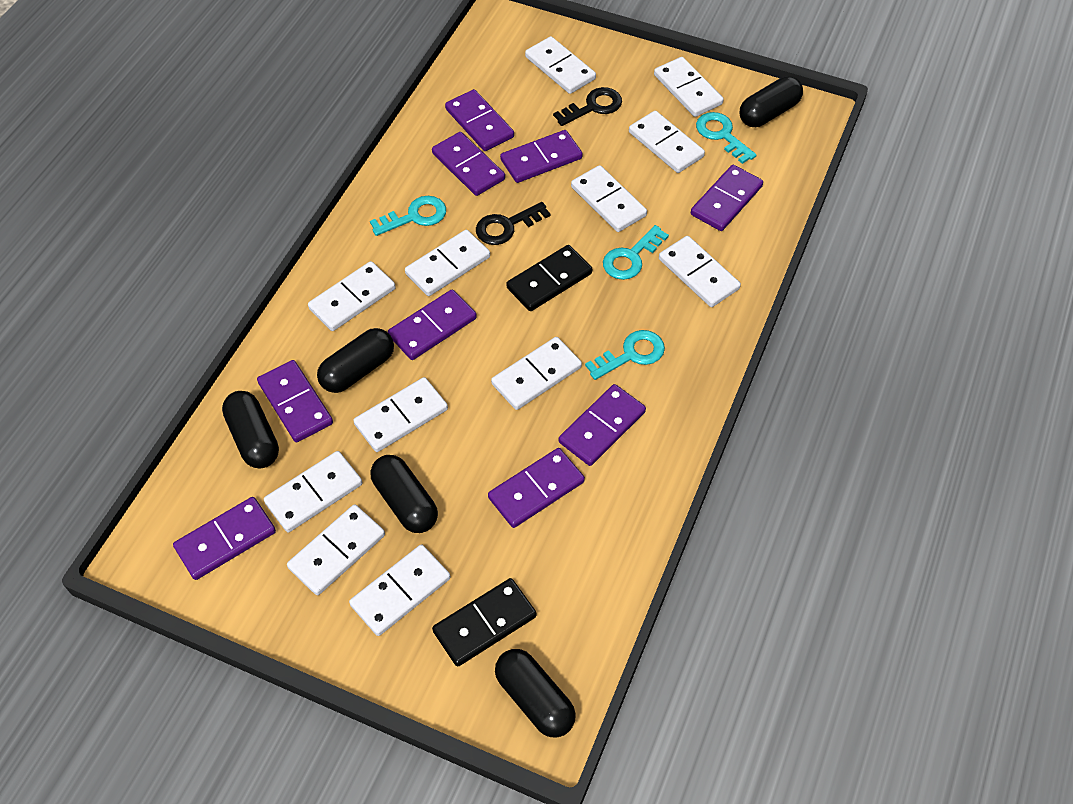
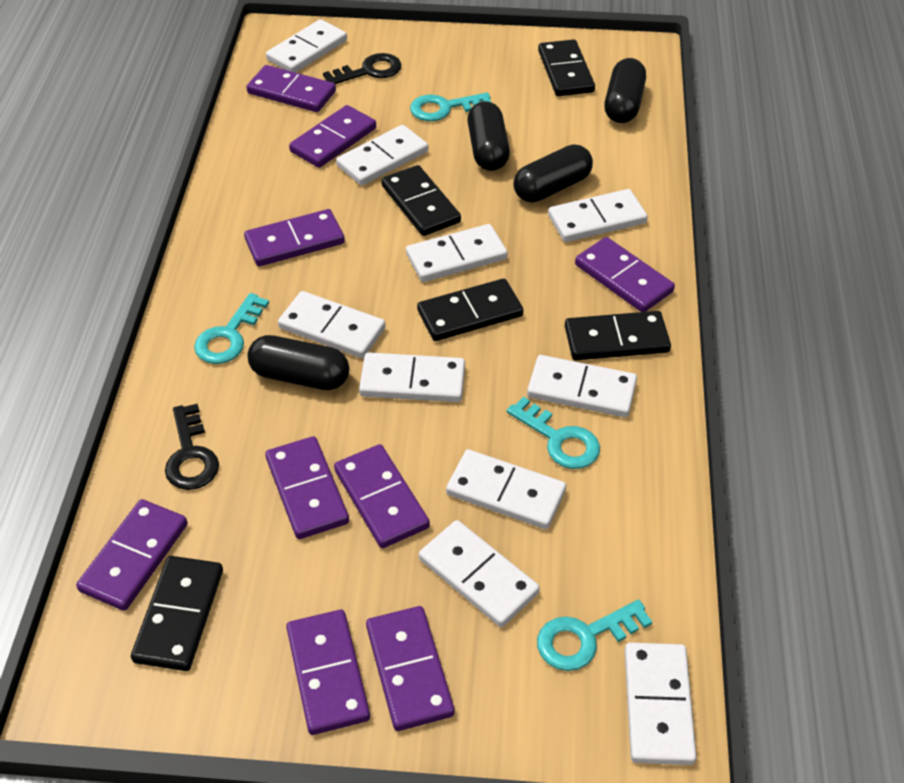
black capsule: [222,391,279,469] [317,328,394,393] [370,455,438,533] [495,649,576,738] [740,76,803,127] = 5 -> [248,335,349,390] [467,101,510,171] [513,144,593,203] [604,58,646,123] = 4
black domino: [432,578,537,667] [506,245,592,311] = 2 -> [131,556,223,671] [381,165,461,236] [417,279,523,341] [538,39,595,96] [565,311,671,360] = 5
white domino: [264,451,363,532] [287,504,385,595] [308,261,396,331] [349,544,450,636] [353,377,448,452] [405,230,490,296] [491,337,582,410] [525,36,596,94] [571,165,647,232] [629,111,705,173] [654,57,724,117] [659,236,741,307] = 12 -> [266,19,347,73] [278,291,386,358] [336,125,428,186] [359,352,465,402] [406,224,508,282] [419,520,540,627] [446,449,566,529] [527,355,637,417] [548,189,648,242] [624,643,697,765] = 10

